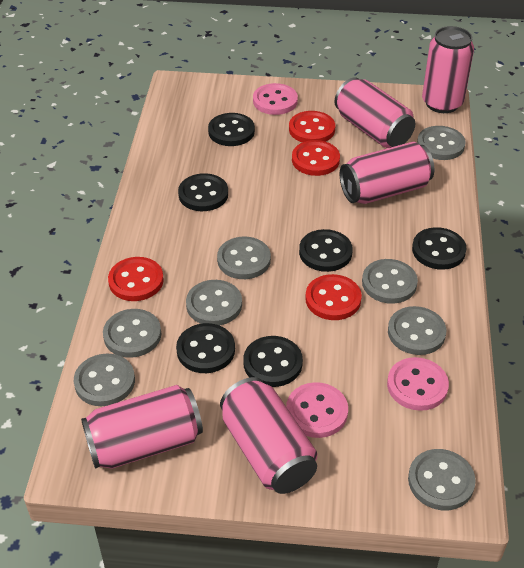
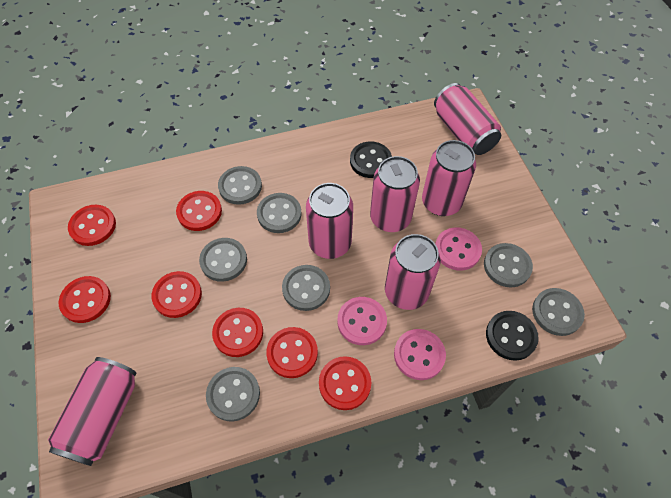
black button: [176,323,235,373] [178,173,228,211] [208,113,255,146] [243,336,303,387] [299,229,353,272] [412,227,467,270] = 6 -> [350,142,392,178] [486,311,539,361] = 2
grey button: [74,353,135,406] [103,309,161,358] [186,280,242,326] [217,237,271,279] [362,259,418,304] [388,306,446,355] [408,449,476,510] [417,126,466,160] = 8 -> [199,238,247,282] [206,367,260,422] [218,166,262,205] [257,193,302,233] [282,265,330,311] [484,243,533,287] [532,288,585,336] = 7
pink can: [81,385,203,469] [220,377,317,494] [335,77,415,148] [340,142,434,204] [422,26,474,113] = 5 -> [48,357,137,466] [306,183,353,259] [370,156,420,232] [385,234,441,310] [422,140,476,216] [434,83,501,155] = 6
red button: [108,257,164,301] [289,111,335,143] [292,140,340,176] [305,274,362,320] = 4 -> [59,276,111,323] [68,205,116,246] [152,271,202,318] [176,191,222,231] [212,308,263,357] [266,327,318,378] [319,356,371,410] = 7

